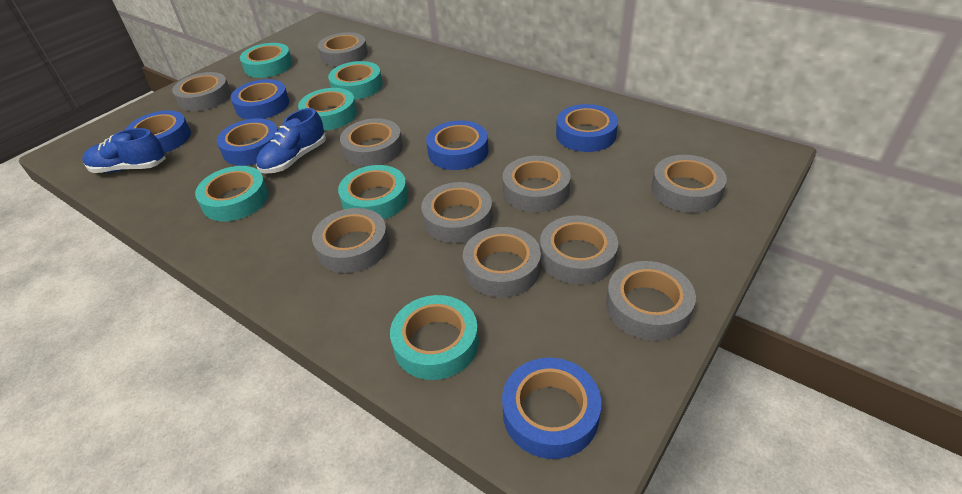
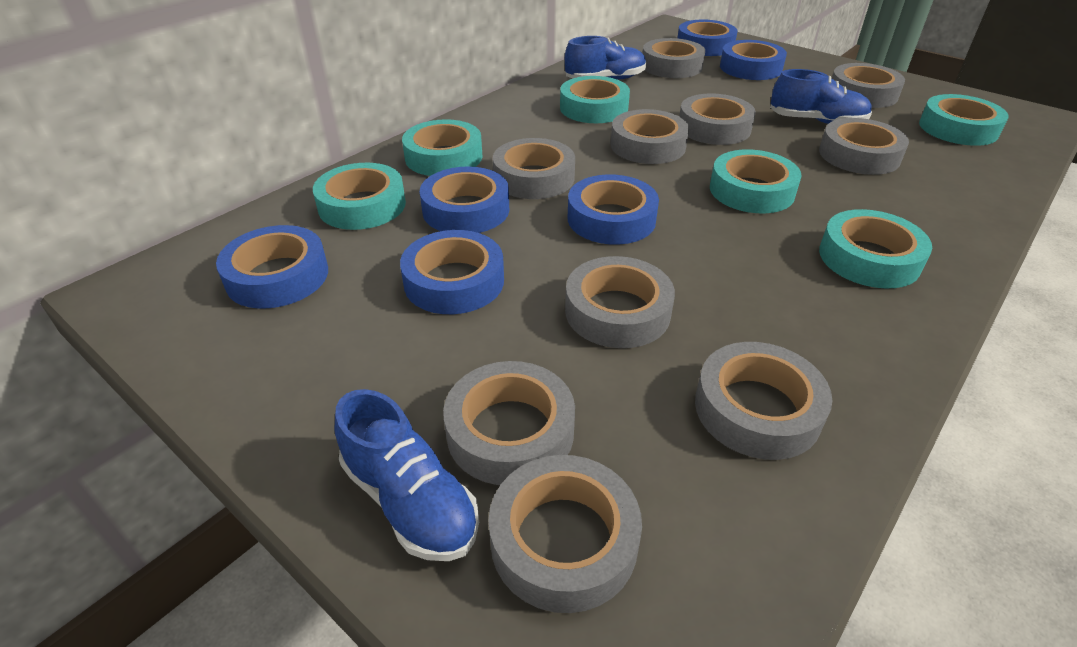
blue shoe: [82,128,166,173] [256,108,326,174] = 2 -> [334,389,479,561] [565,36,646,80] [770,69,872,124] = 3

